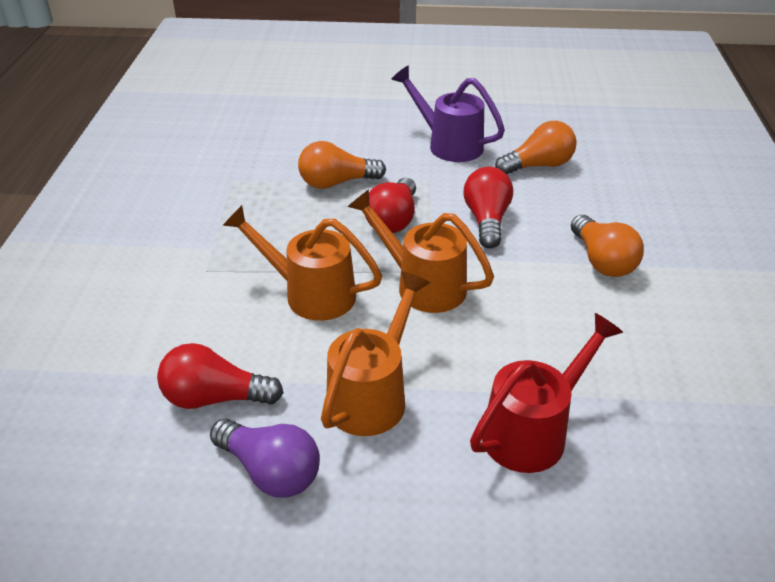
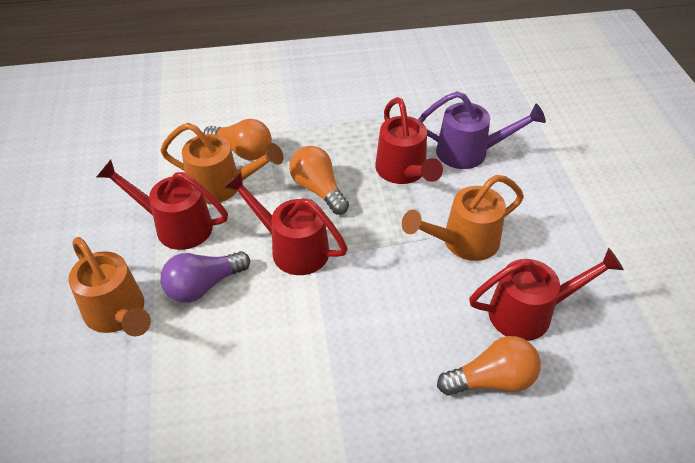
red light bulb: [157,343,283,409] [365,178,416,233] [464,167,513,248] = 3 -> none = 0
red watering can: [470,313,623,473] = 1 -> [97,160,228,250] [224,172,348,275] [375,97,443,184] [469,248,624,341] = 4

